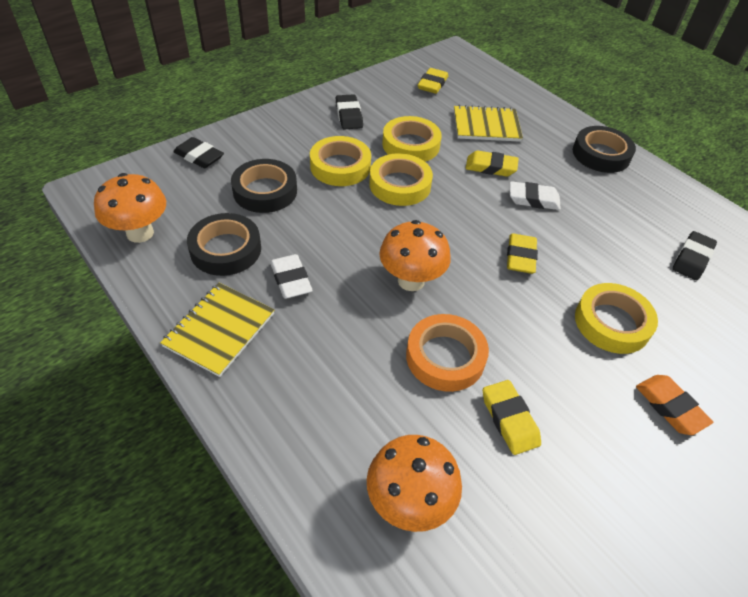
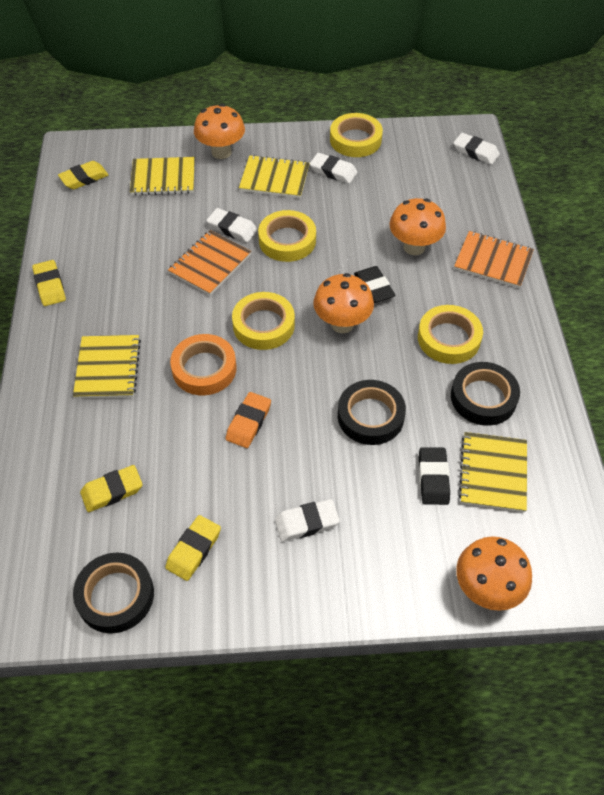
black eraser: [173,137,224,168] [336,94,363,129] [673,231,717,280] = 3 -> [354,266,396,303] [419,447,450,505] = 2
orange mushroom: [94,173,166,243] [367,435,462,532] [379,220,451,291] = 3 -> [194,104,245,159] [313,273,374,333] [390,198,446,255] [456,536,532,611] = 4
orange notebook: none = 0 -> [168,230,251,295] [454,231,534,288] = 2
white eraser: [270,254,313,299] [510,181,561,210] = 2 -> [207,208,258,242] [275,499,340,541] [310,153,358,184] [454,133,500,165] = 4
yellow notebook: [160,283,274,377] [454,105,523,142] = 2 -> [73,335,141,399] [130,157,195,196] [239,155,309,198] [459,432,527,512] = 4

